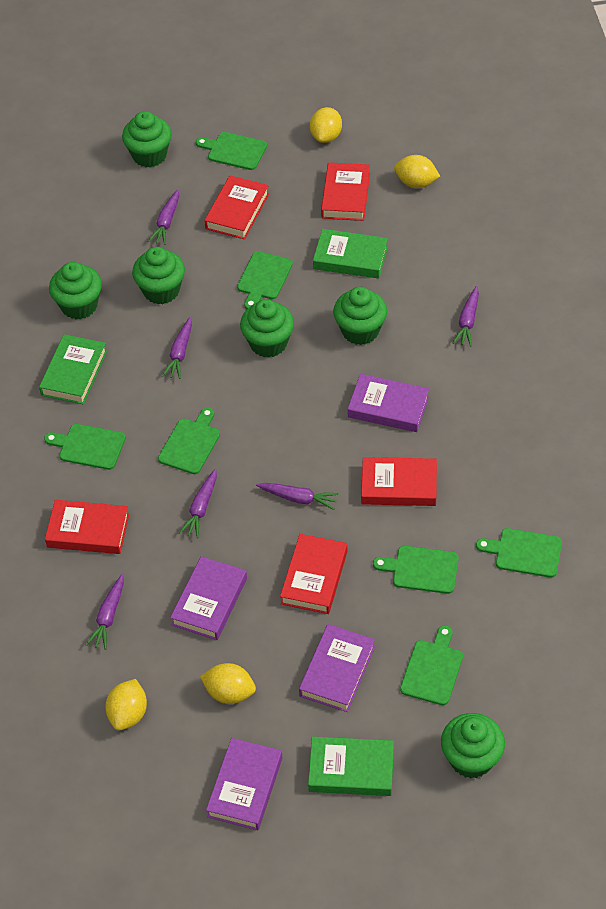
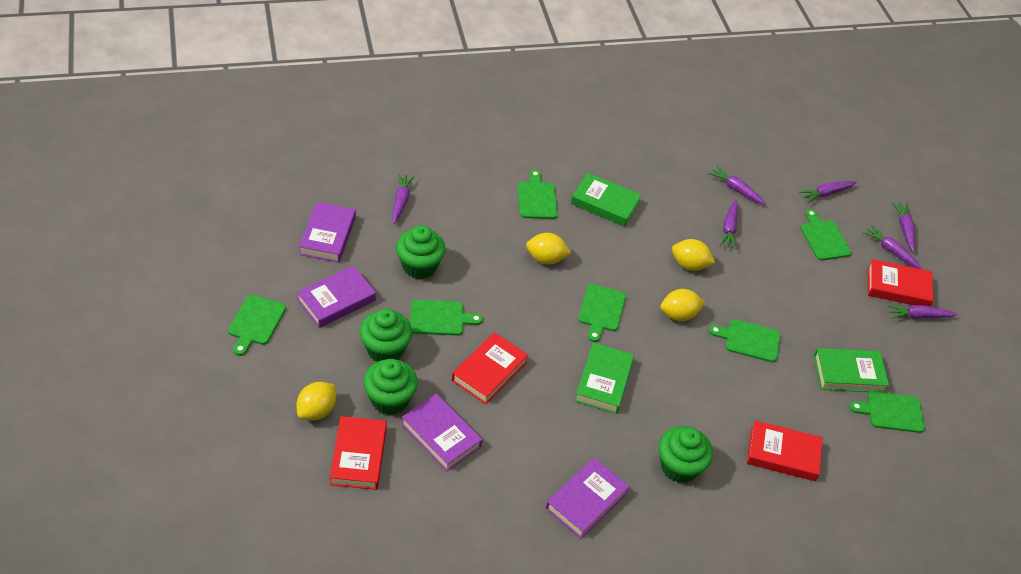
green cupcake: [49,262,102,320] [122,111,172,167] [132,247,185,304] [240,299,294,358] [333,287,387,345] [441,713,505,779] = 6 -> [360,309,412,362] [363,359,418,415] [396,225,446,279] [658,426,713,483] = 4
purple carrot: [86,574,124,650] [148,190,179,245] [162,317,192,379] [179,469,217,538] [256,483,339,510] [453,286,479,347] = 6 -> [392,174,415,224] [708,166,766,205] [720,200,738,249] [799,181,856,203] [863,225,922,269] [888,305,957,319] [892,202,915,252] = 7
red book: [45,500,129,554] [204,175,269,239] [280,534,347,614] [321,162,370,221] [361,457,437,506] = 5 -> [330,416,387,490] [452,332,528,404] [747,420,823,481] [868,259,934,306] = 4

